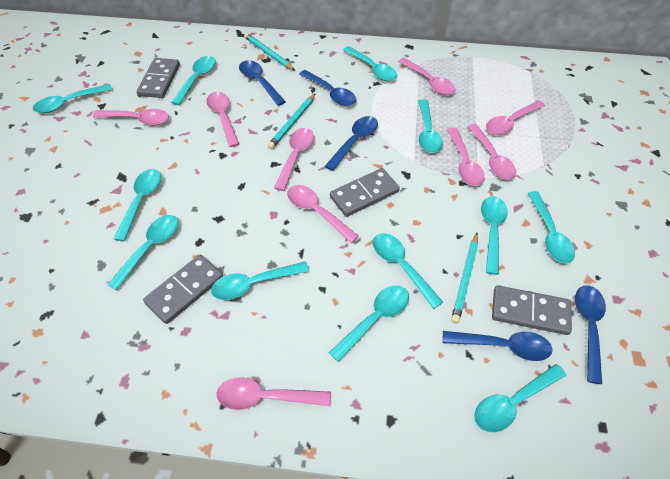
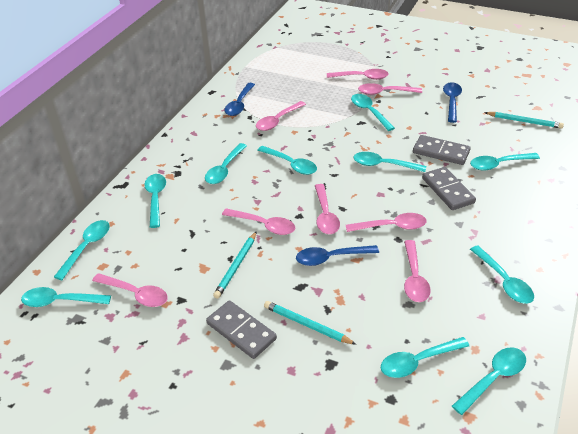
blue spoon: [239,60,286,106] [299,70,356,106] [325,116,378,171] [442,331,553,361] [575,285,606,384] = 5 -> [225,83,255,116] [296,245,379,266] [443,82,462,123] = 3
grey domino: [137,58,180,98] [143,255,223,324] [330,168,400,217] [492,285,572,335] = 4 -> [206,300,277,359] [413,135,471,165] [422,167,476,210] = 3
pink spoon: [93,109,169,125] [206,92,239,147] [217,377,331,410] [274,128,314,191] [287,185,359,243] [398,58,456,95] [447,128,485,186] [467,124,516,180] [486,100,545,135] = 9 -> [92,273,168,307] [222,208,295,235] [256,101,306,131] [315,184,340,234] [327,69,389,80] [346,213,426,232] [358,83,422,95] [404,240,430,302] = 8
turquoise spoon: [33,84,112,113] [107,215,178,290] [114,169,161,241] [171,56,216,105] [211,261,309,300] [329,285,409,362] [343,46,397,81] [373,233,443,309] [418,99,443,153] [474,364,566,432] [481,196,508,275] [528,191,575,263] = 12 -> [21,287,111,307] [54,220,110,280] [144,174,166,228] [205,143,247,184] [258,146,317,175] [351,94,395,131] [353,152,426,172] [381,337,469,378] [452,347,526,415] [470,153,540,171] [470,245,534,304] = 11

